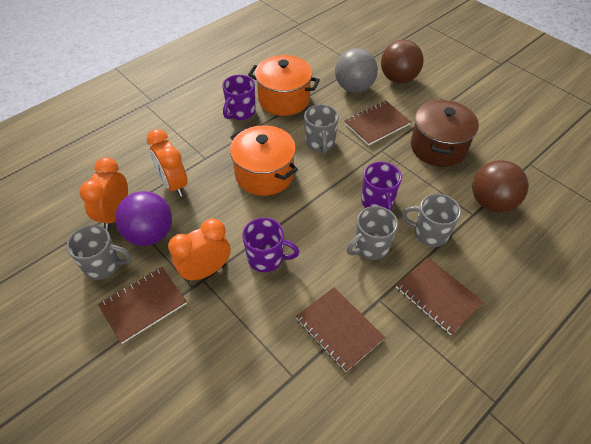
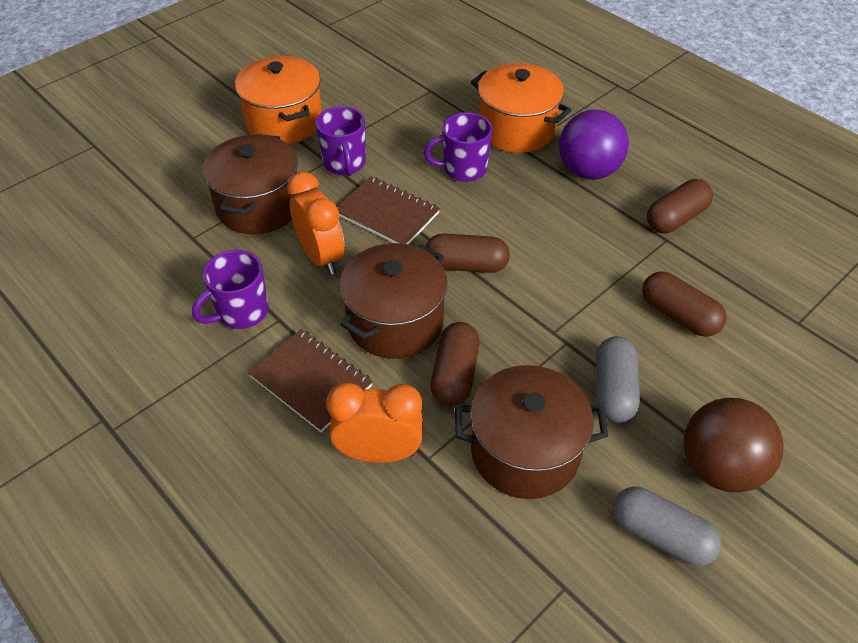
brown ball: [381,40,424,83] [472,160,529,212] = 2 -> [683,398,784,492] = 1
brown capsule: none = 0 -> [426,233,510,273] [430,322,480,406] [642,271,727,337] [647,179,713,233] = 4
brown notebook: [98,267,187,344] [296,287,385,372] [344,101,411,146] [396,257,484,335] = 4 -> [248,329,373,432] [337,176,440,245] = 2
brown pot: [411,99,479,167] = 1 -> [202,134,298,234] [340,243,448,359] [455,365,608,499] = 3
grey ball: [335,48,378,93] = 1 -> none = 0
grey capsule: none = 0 -> [596,336,640,423] [613,487,721,566] = 2
grey mug: [67,225,131,280] [304,104,339,154] [347,206,398,260] [402,194,461,247] = 4 -> none = 0
orange clock: [79,157,128,230] [147,129,188,197] [168,218,231,282] = 3 -> [287,172,344,275] [326,382,423,463] = 2

